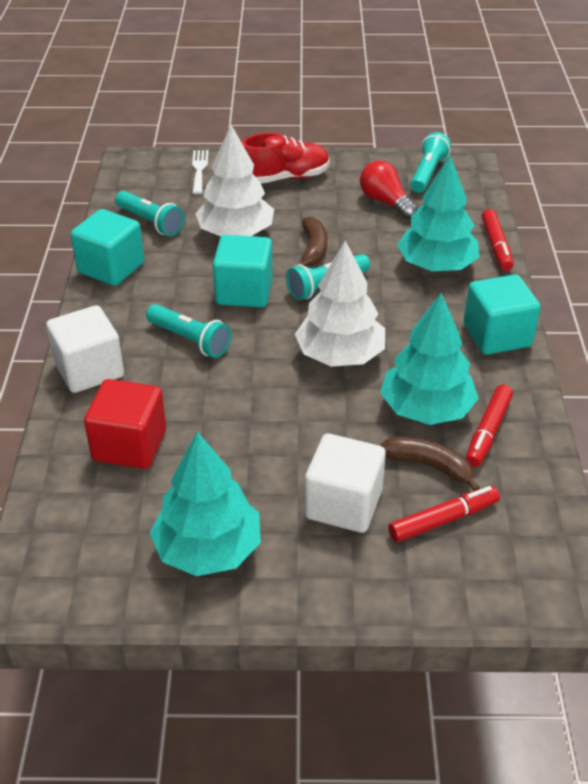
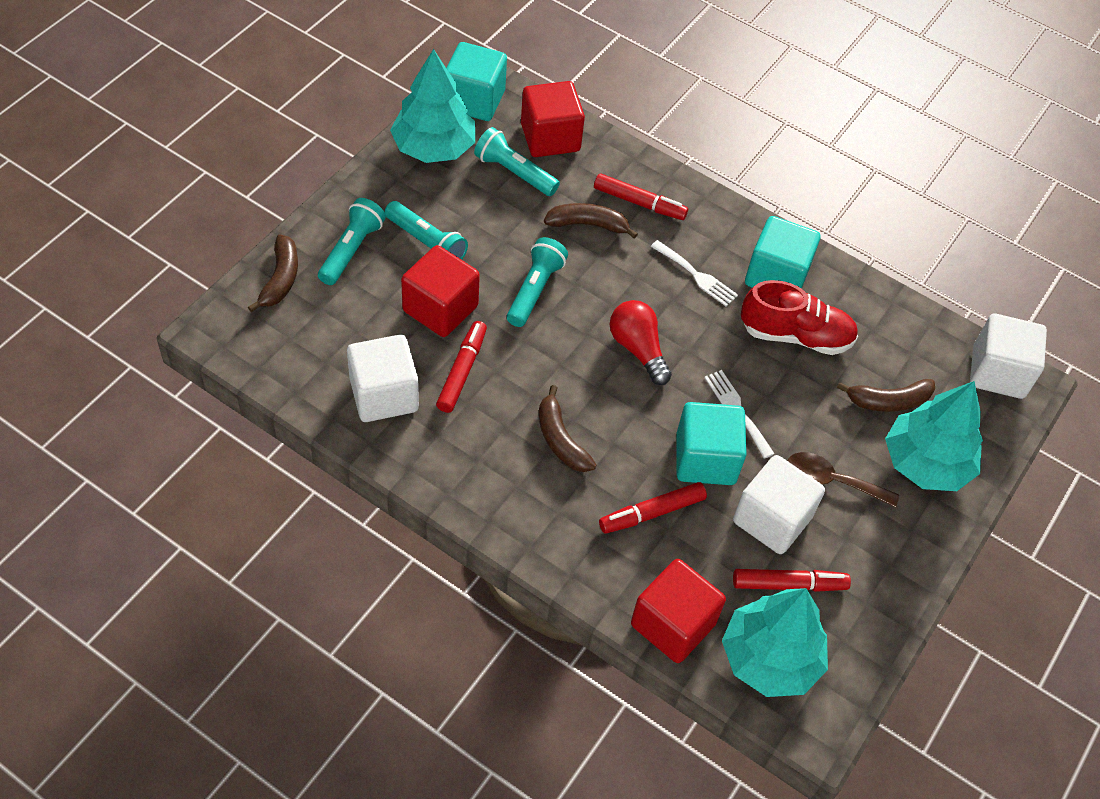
brown banana: [297,216,327,267] [380,436,480,491] = 2 -> [248,234,298,312] [539,385,597,472] [544,203,638,239] [837,379,935,412] = 4
brown spoon: none = 0 -> [787,452,899,508] = 1
red cube: [84,379,166,469] = 1 -> [401,245,480,337] [521,81,585,157] [631,559,726,663] = 3
red marker: [388,486,500,542] [466,384,513,467] [482,209,514,271] = 3 -> [436,321,487,413] [594,173,688,220] [599,482,707,534] [733,569,851,592] = 4
white cube: [46,305,124,393] [304,434,386,533] = 2 -> [347,335,419,422] [733,455,825,554] [970,314,1047,399] = 3
white fork: [192,150,209,194] = 1 -> [651,240,738,307] [704,370,774,459] = 2
white tree: [195,125,274,237] [295,241,385,367] = 2 -> none = 0

